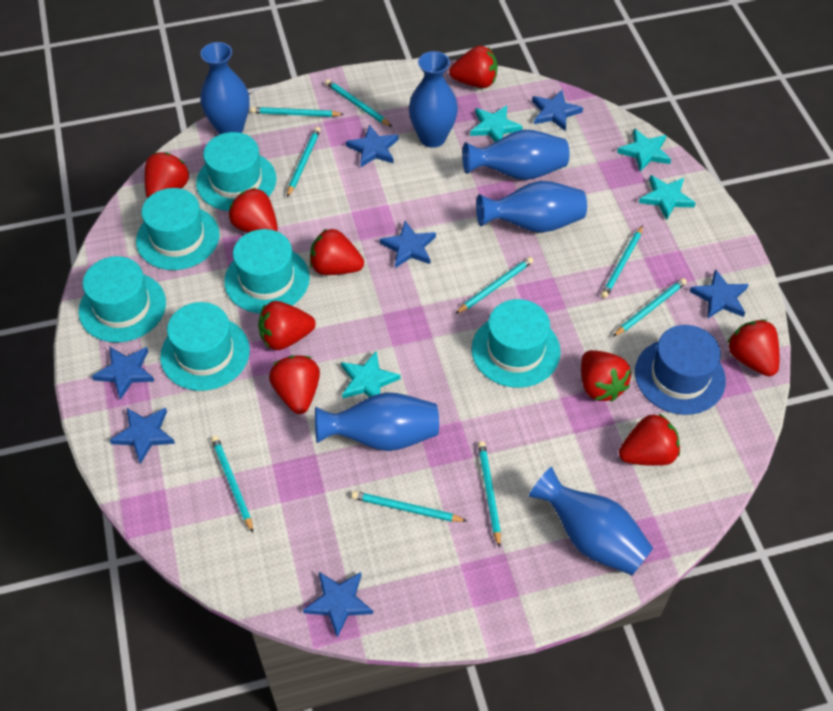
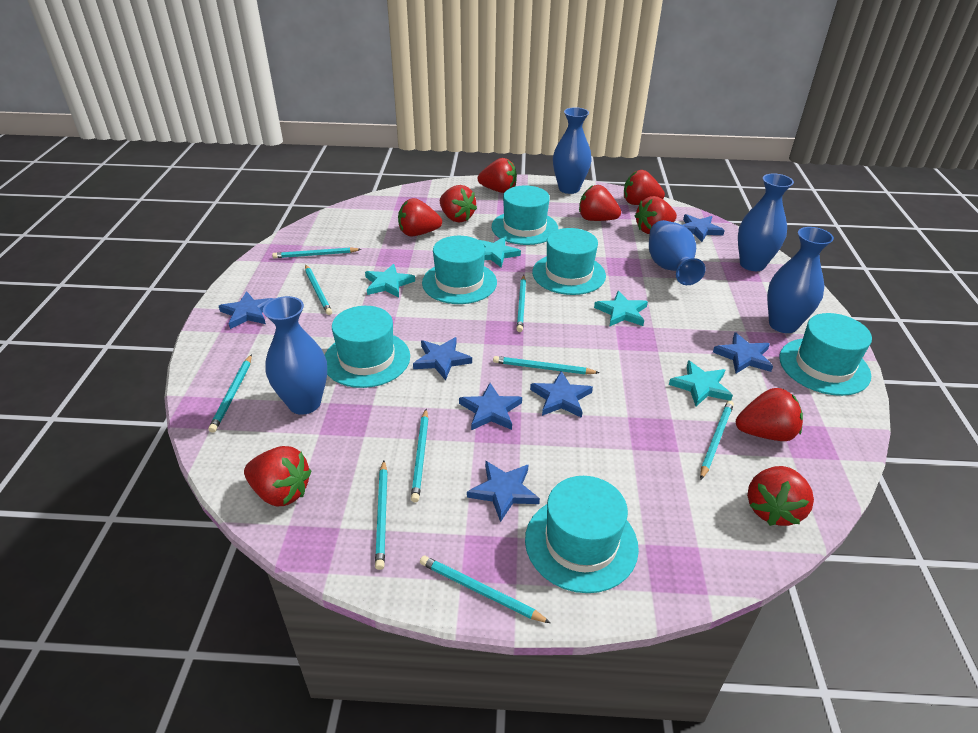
blue hat: [635,325,726,415] = 1 -> none = 0
blue vase: [200,42,250,135] [315,392,439,451] [409,51,458,148] [462,130,569,180] [476,181,587,233] [529,467,653,575] = 6 -> [263,296,327,415] [553,107,592,194] [649,220,706,285] [738,173,794,271] [767,227,834,333] = 5

